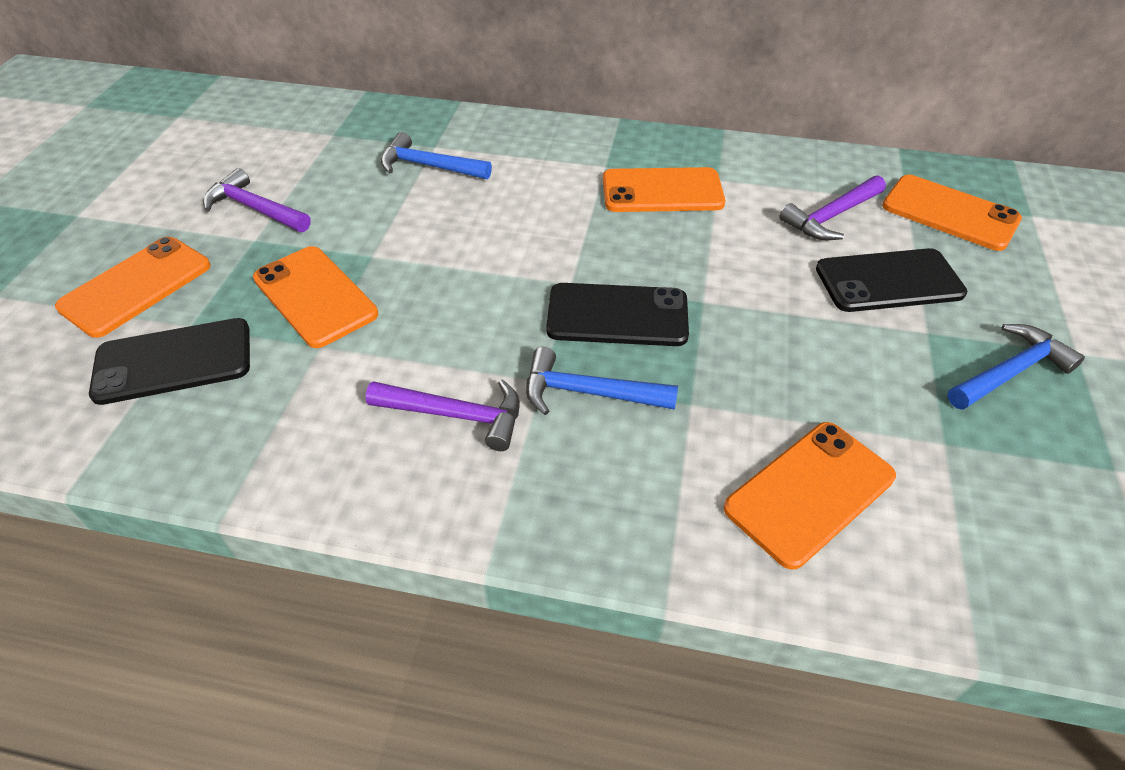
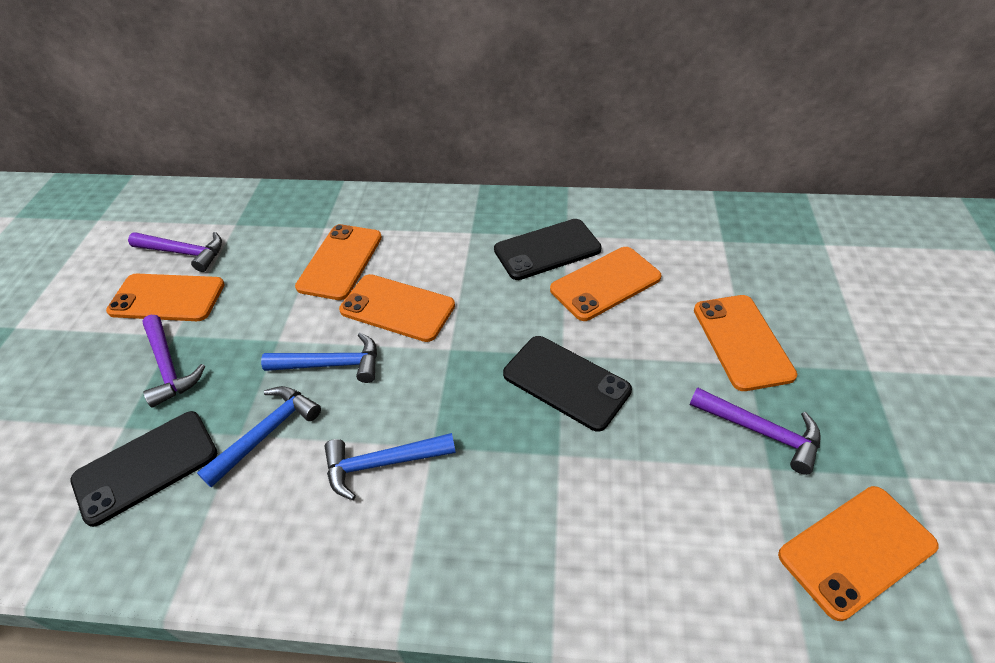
orange phone: [55,237,211,338] [253,246,378,348] [603,167,725,212] [724,422,896,570] [882,175,1022,251] = 5 -> [106,274,225,321] [295,224,382,300] [339,274,455,342] [550,247,662,321] [694,295,797,391] [778,486,939,621] = 6

